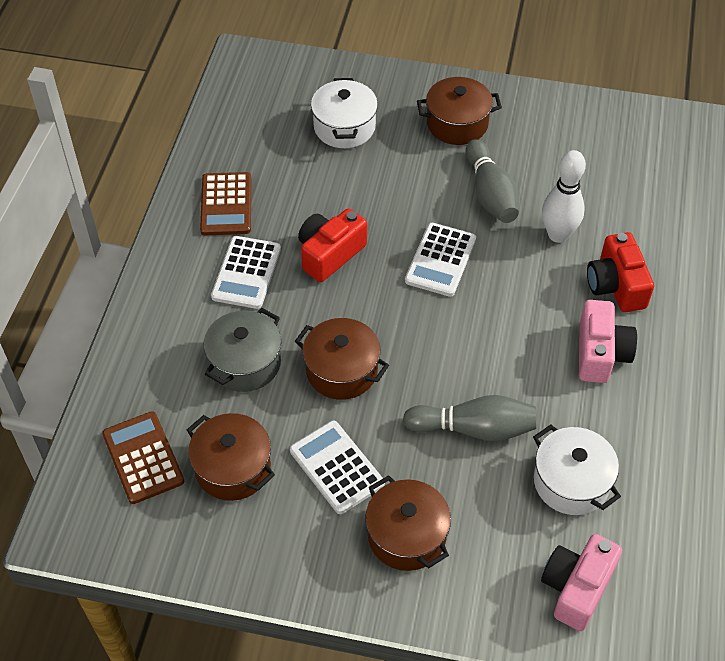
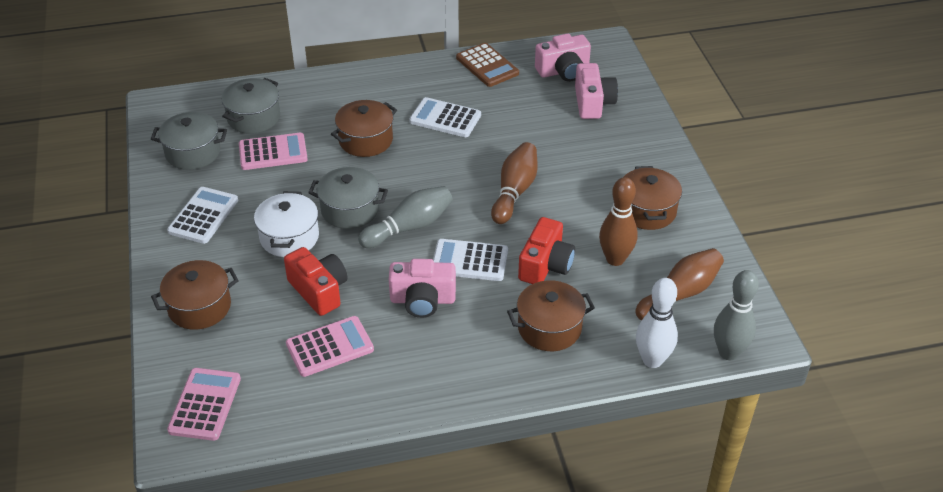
brown bowling pin: none = 0 -> [491,142,537,224] [599,177,638,266] [635,248,724,321] = 3
brown calculator: [102,411,184,504] [200,172,252,235] = 2 -> [456,43,519,87] = 1
grey pot: [204,308,281,392] = 1 -> [151,112,227,170] [221,78,280,134] [308,167,388,229] = 3
pink calculator: none = 0 -> [167,368,241,441] [239,133,308,170] [286,316,374,377] = 3
pink camera: [541,534,622,631] [579,300,637,383] = 2 -> [389,259,456,318] [535,34,591,82] [575,63,618,119] = 3
white pot: [311,78,378,148] [533,424,621,515] = 2 -> [254,191,319,257] = 1

